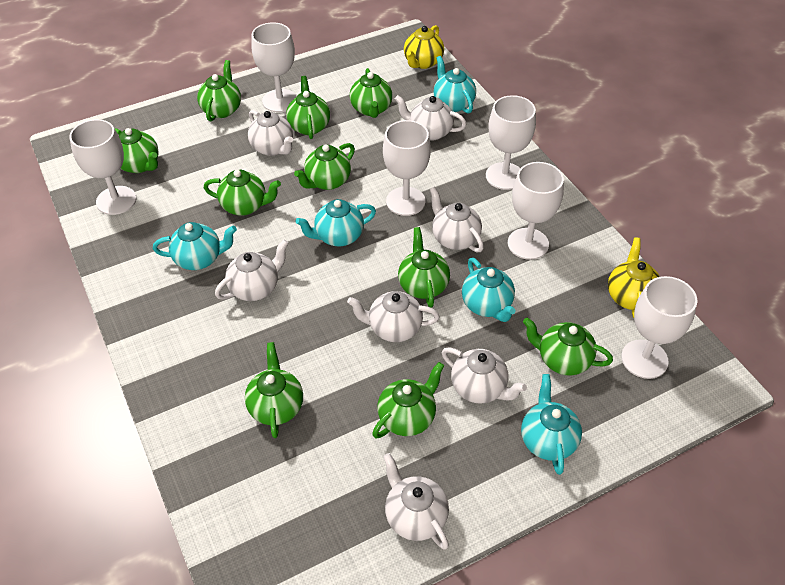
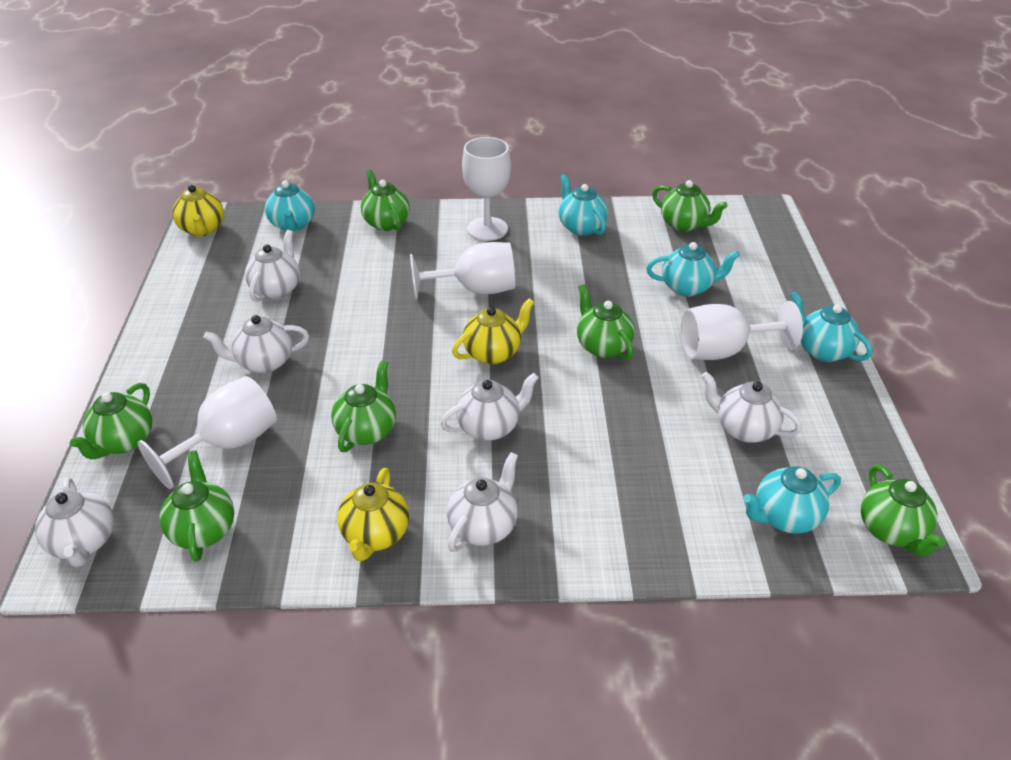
green teapot: [114,128,159,173] [197,60,241,121] [204,170,281,216] [245,342,303,438] [286,76,330,139] [294,143,355,190] [350,68,392,118] [372,362,444,438] [398,227,450,307] [523,318,613,376] = 10 -> [70,383,152,459] [160,451,234,562] [331,360,396,452] [361,170,410,231] [577,284,635,361] [652,180,728,232] [861,464,946,557] = 7
white goblet: [69,119,136,215] [251,22,297,112] [383,120,431,216] [486,95,536,190] [508,162,564,260] [621,276,697,379] = 6 -> [138,376,277,489] [410,242,515,299] [462,137,511,241] [680,301,803,360] = 4
white teapot: [215,239,288,301] [248,110,293,156] [347,291,439,342] [383,453,449,550] [395,95,466,141] [430,187,484,253] [442,347,527,404] = 7 -> [35,477,114,567] [204,315,309,373] [245,230,300,302] [440,373,539,441] [447,452,518,552] [701,372,802,443] = 6
yellow teapot: [404,25,444,69] [608,237,660,318] = 2 -> [173,185,224,236] [337,468,409,561] [452,298,535,364] = 3

